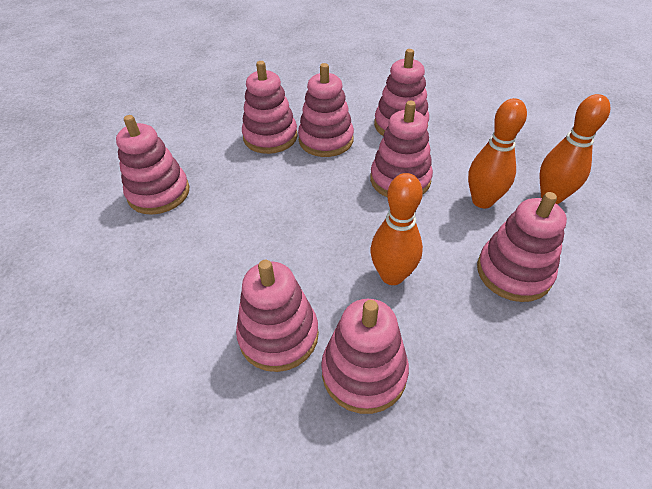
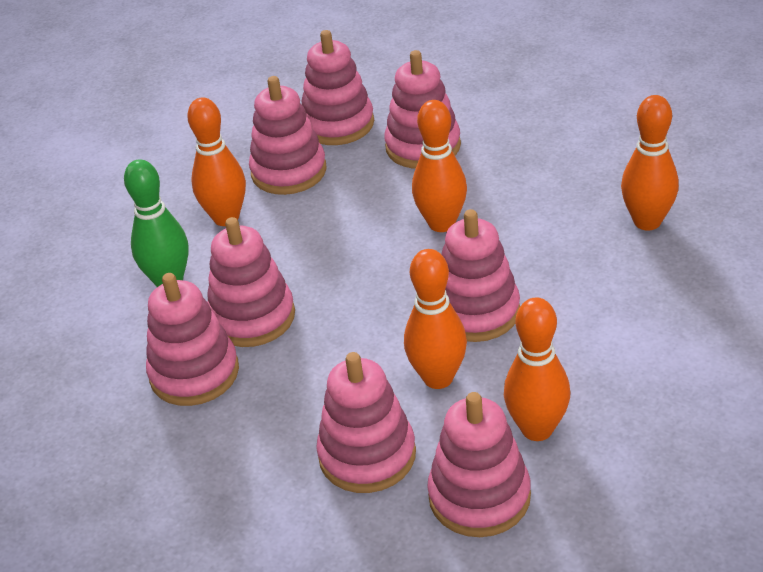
green bowling pin: none = 0 -> [124,159,189,287] = 1
orange bowling pin: [370,173,423,285] [468,98,527,208] [540,94,611,204] = 3 -> [187,97,246,226] [404,249,467,389] [412,100,467,232] [504,298,570,441] [621,95,679,231] = 5

